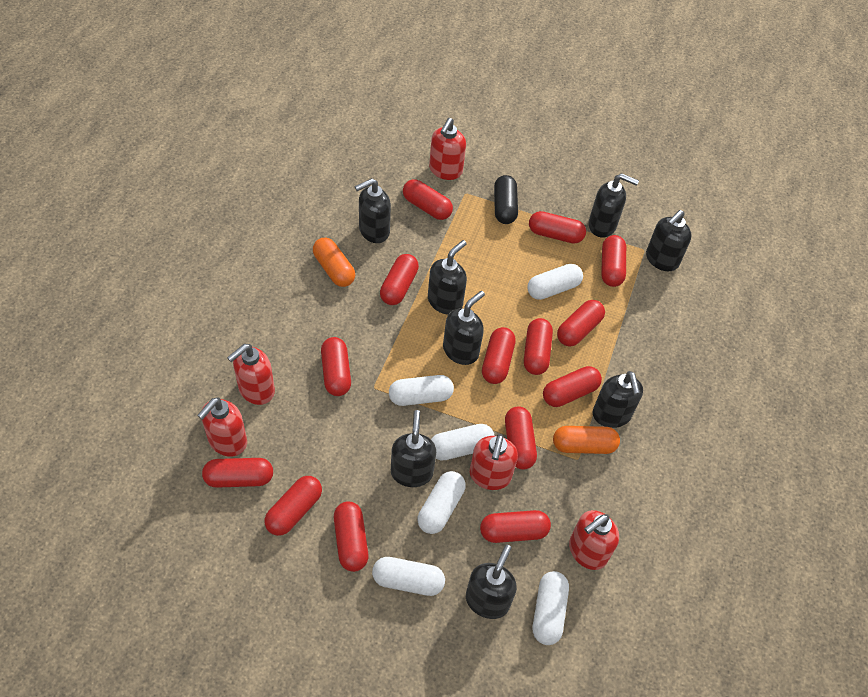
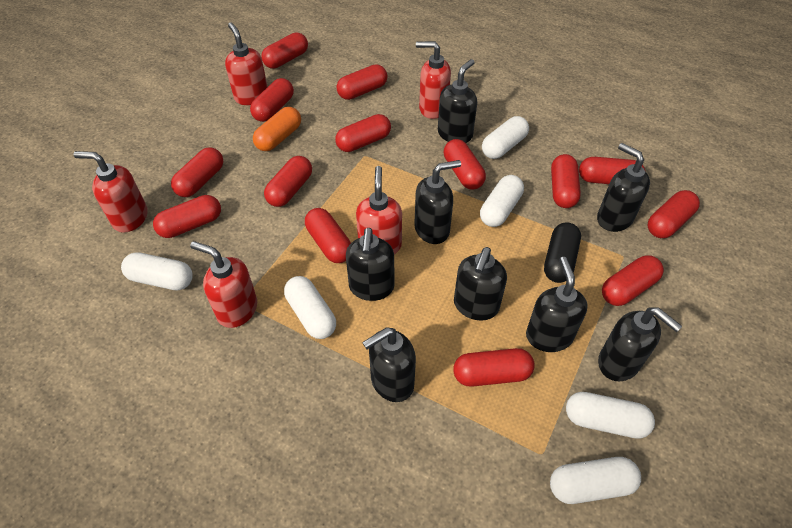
orange capsule: [313,238,355,287] [553,426,620,454] = 2 -> [253,107,301,151] = 1

